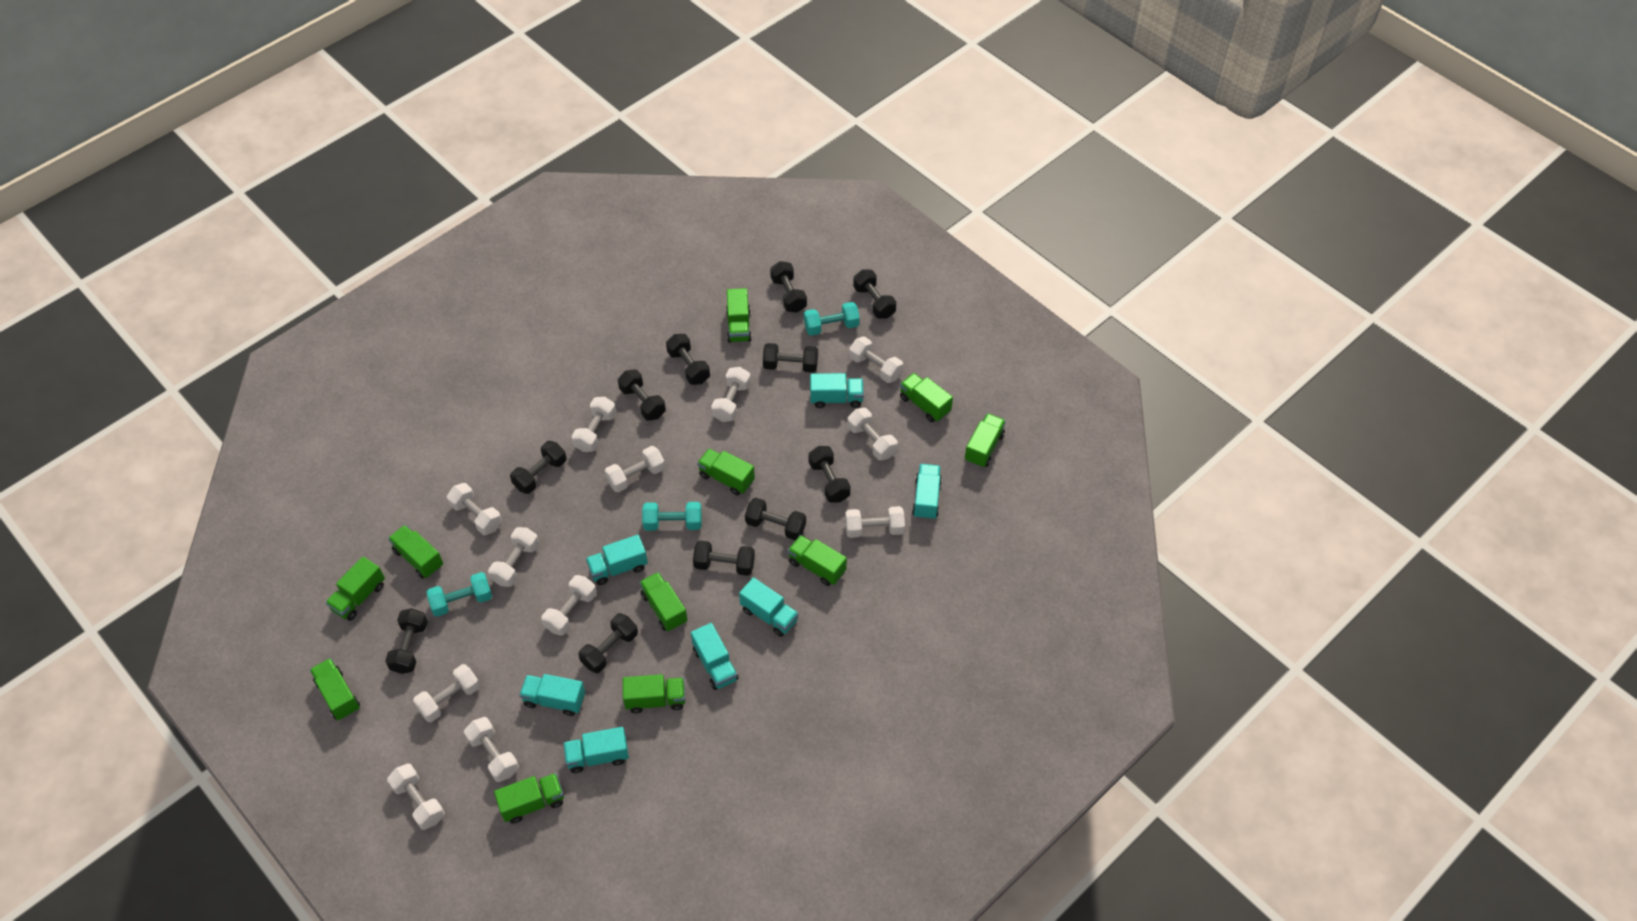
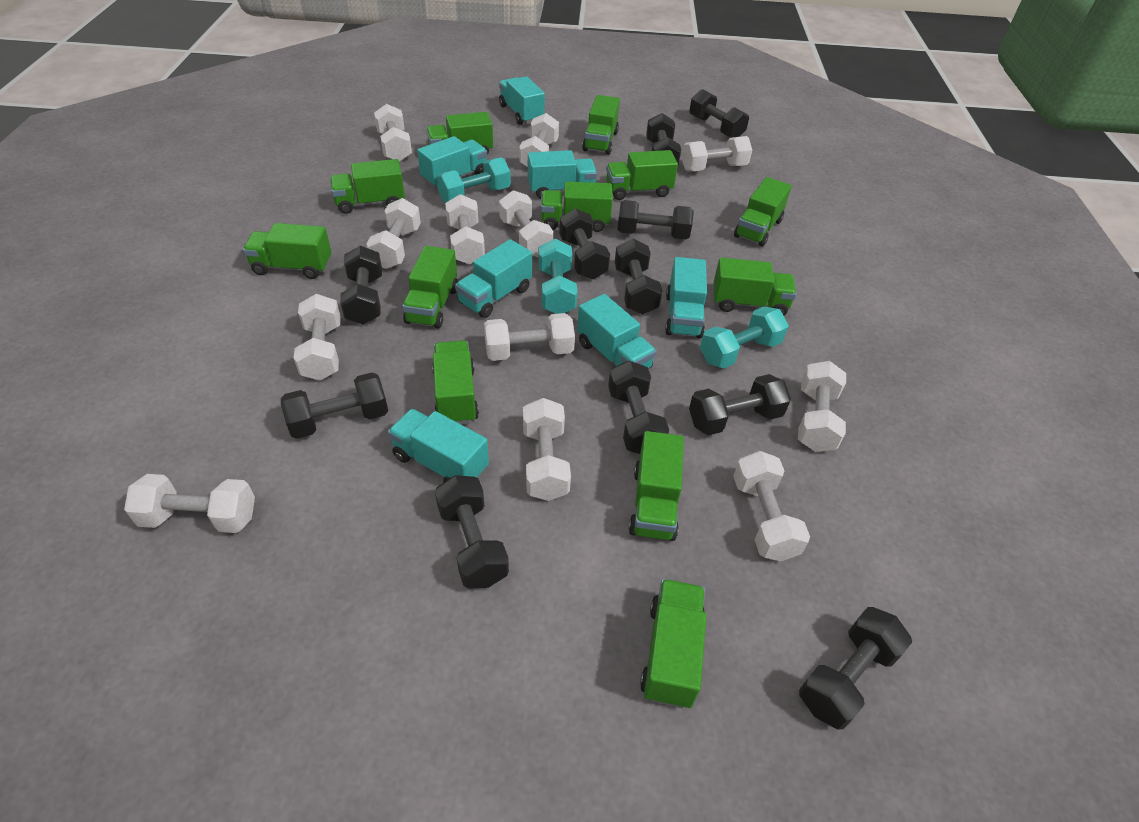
green truck: [310,658,360,720] [326,556,385,621] [388,525,443,579] [494,773,564,824] [623,674,685,713] [639,572,687,632] [697,448,755,495] [726,288,752,343] [788,535,847,586] [900,373,953,422] [965,413,1006,468] = 11 -> [243,223,332,279] [330,159,405,214] [402,246,458,328] [426,112,493,155] [432,340,479,424] [541,182,613,232] [582,95,620,155] [606,150,678,200] [629,431,684,541] [640,579,707,708] [713,257,797,316] [734,177,792,247] = 12

